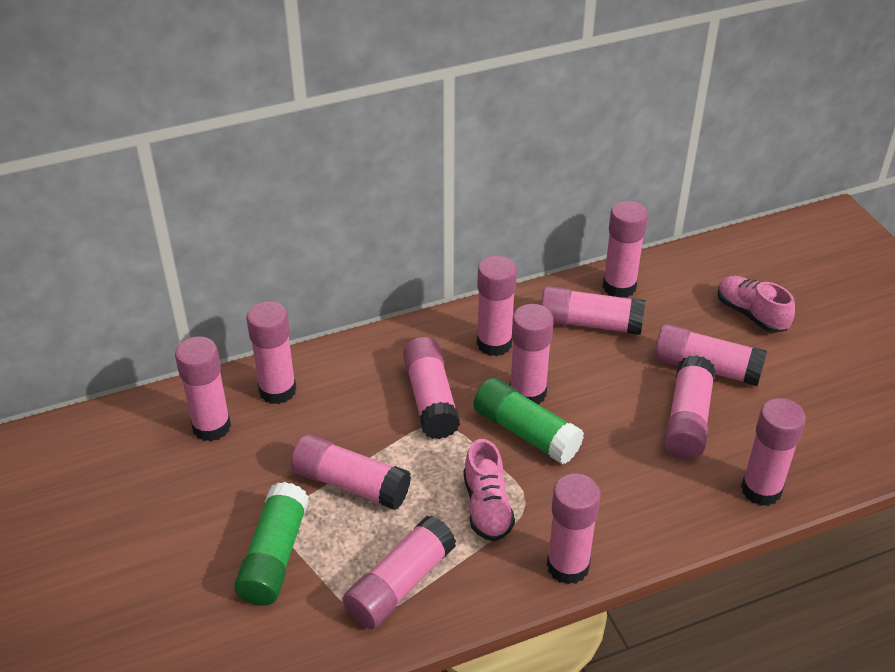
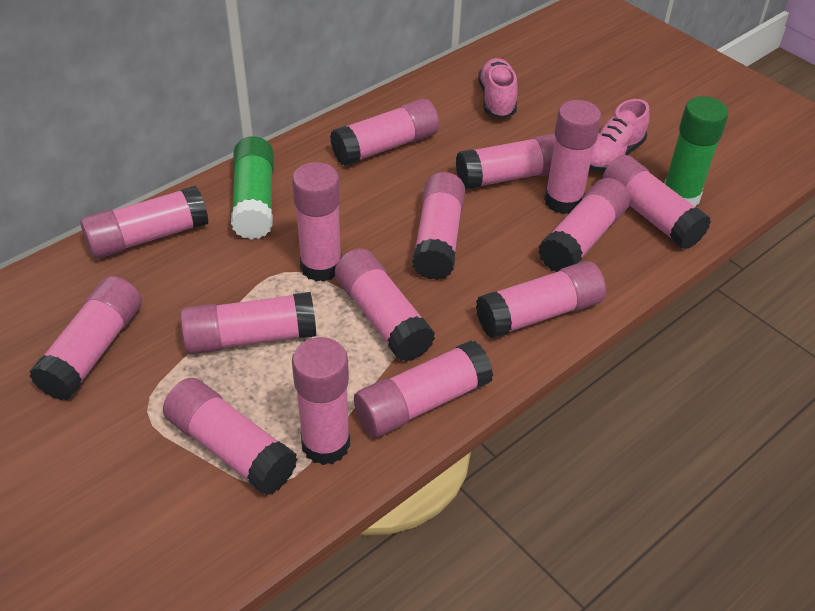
pink glue stick: [175,336,231,441] [246,301,296,404] [291,434,411,510] [343,515,456,629] [403,337,460,439] [477,255,517,356] [510,304,554,405] [541,286,646,335] [547,474,601,584] [602,200,648,298] [654,324,767,386] [664,355,716,459] [741,398,806,506] = 13 -> [29,276,142,400] [80,185,209,259] [163,378,298,496] [180,292,316,354] [292,162,342,282] [292,337,350,465] [330,99,439,166] [335,248,435,362] [354,340,493,437] [412,172,465,280] [456,133,555,190] [476,261,606,338] [538,178,630,272] [544,100,601,214] [602,155,711,249] = 15

